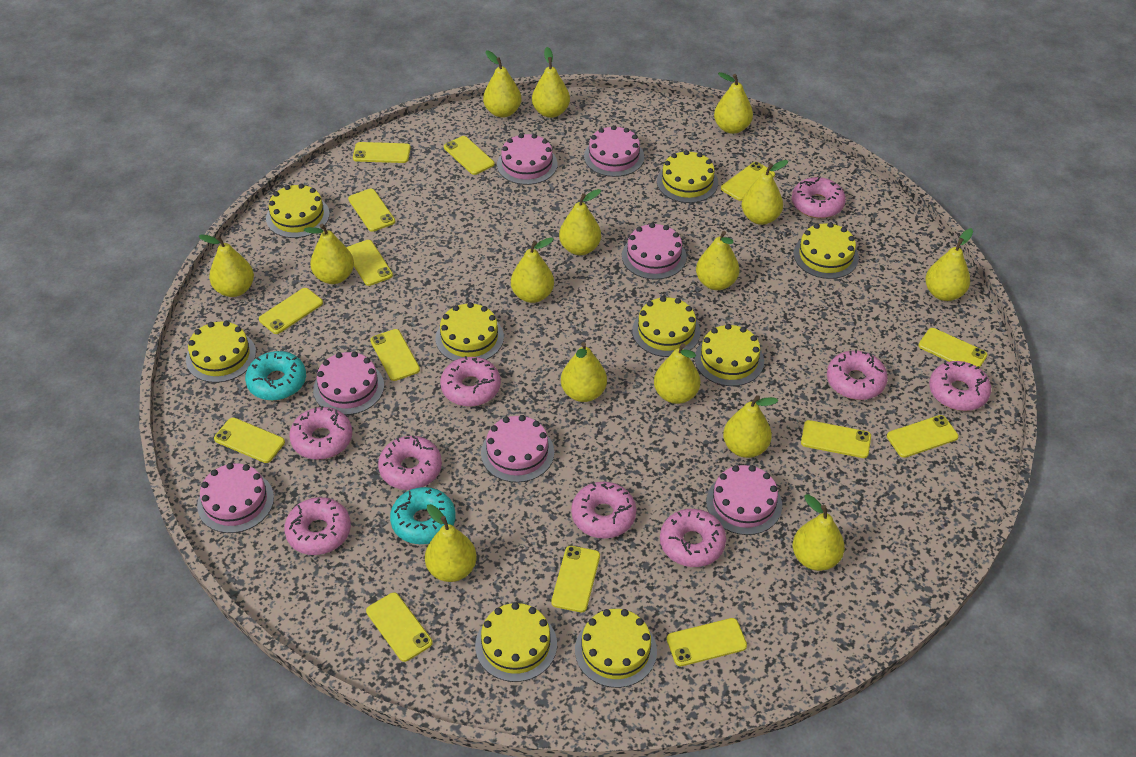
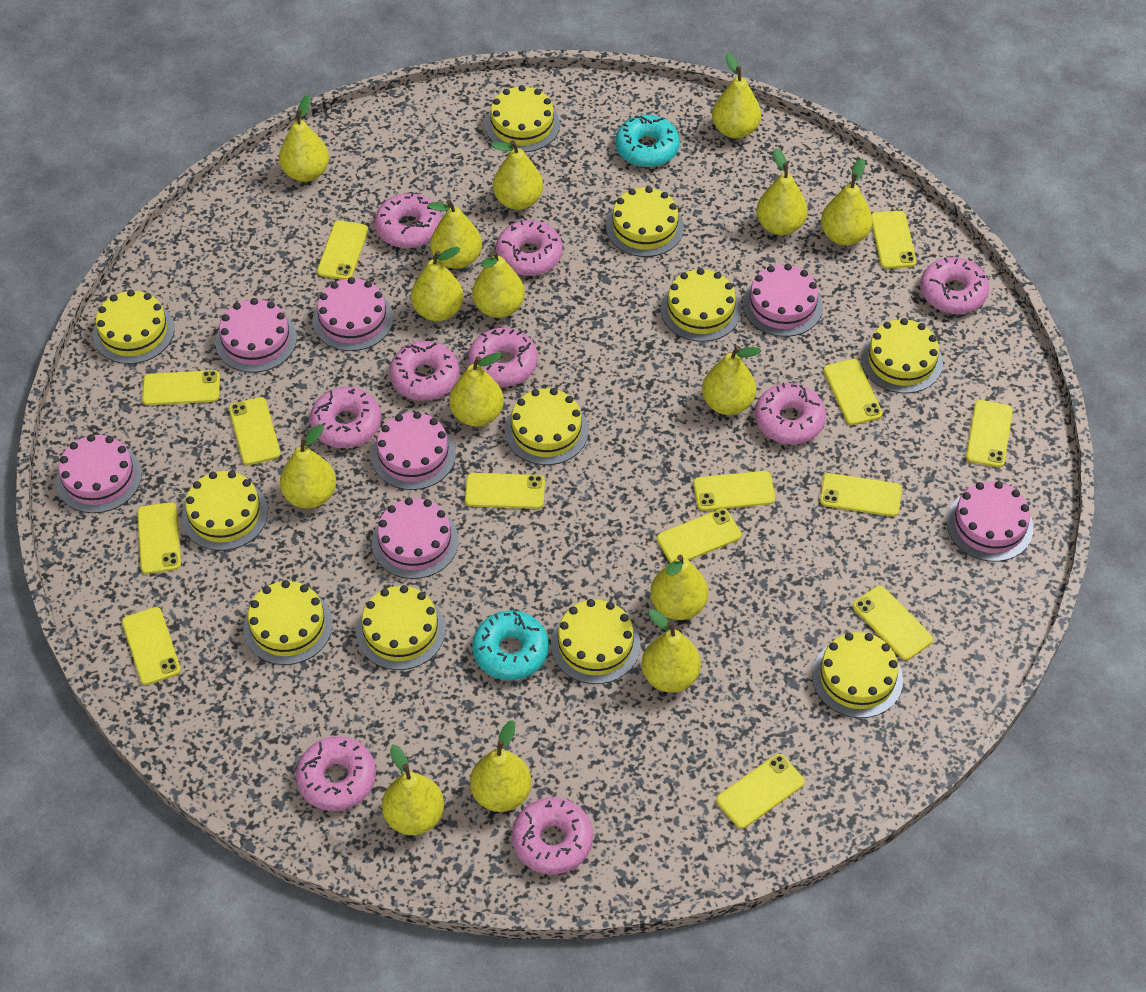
yellow cake: [186,321,256,383] [266,184,330,238] [436,302,504,361] [475,602,557,682] [575,609,657,688] [632,296,700,357] [657,150,718,203] [695,324,764,386] [794,222,859,279] = 9 -> [93,290,174,364] [181,471,268,551] [243,580,333,665] [356,585,446,670] [485,85,560,152] [505,388,588,465] [551,599,640,684] [606,186,684,257] [661,268,741,342] [812,632,903,718] [861,318,943,393] = 11

